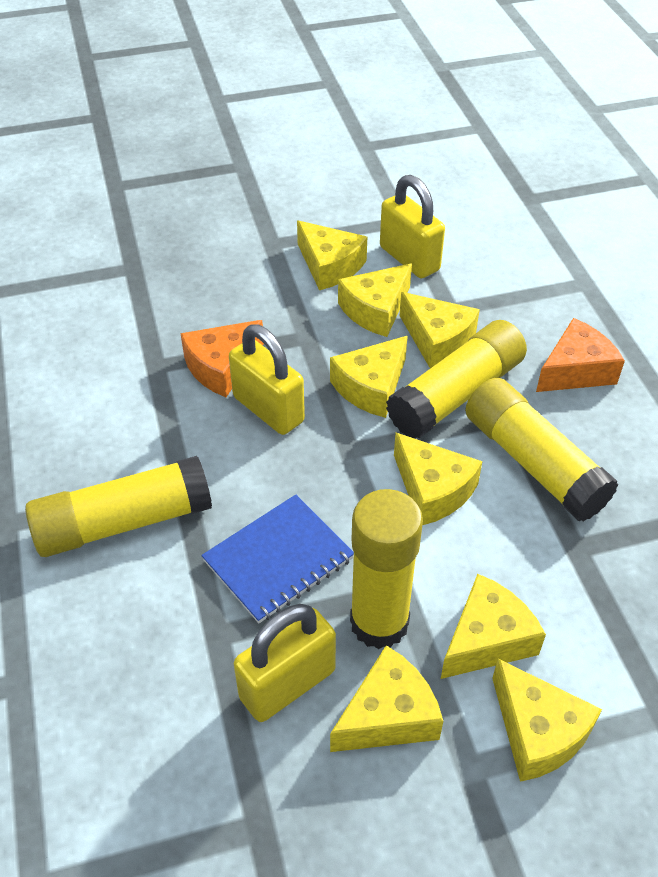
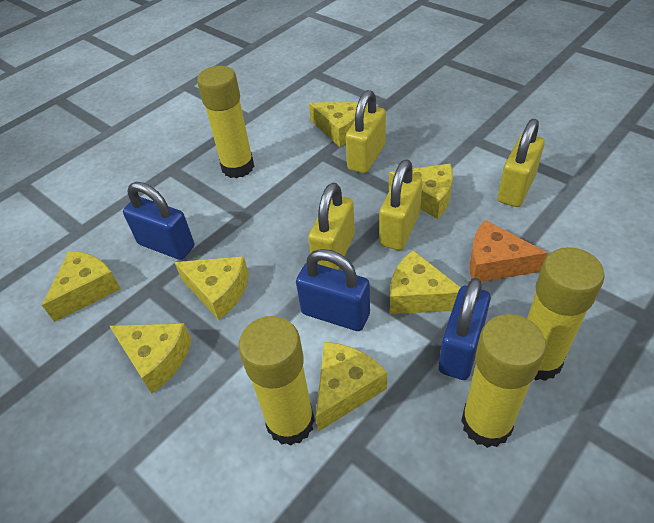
blue notebook: [201,494,354,623] = 1 -> none = 0
blue padlock: none = 0 -> [123,182,194,260] [296,249,370,331] [439,278,491,380] = 3
orange cheese: [180,320,264,397] [536,318,625,392] = 2 -> [470,220,548,282] = 1
yellow cheese: [297,221,367,290] [330,336,408,418] [330,645,443,752] [338,264,412,337] [394,433,483,525] [400,292,480,368] [441,574,546,679] [492,659,602,782] = 8 -> [42,251,121,322] [110,323,192,394] [174,256,249,320] [309,102,358,147] [315,342,387,432] [389,164,453,219] [390,250,461,314] = 7
yellow padlock: [229,324,305,435] [234,604,336,722] [380,175,445,278] = 3 -> [308,183,355,270] [346,90,386,173] [379,160,422,251] [498,119,545,207] = 4

